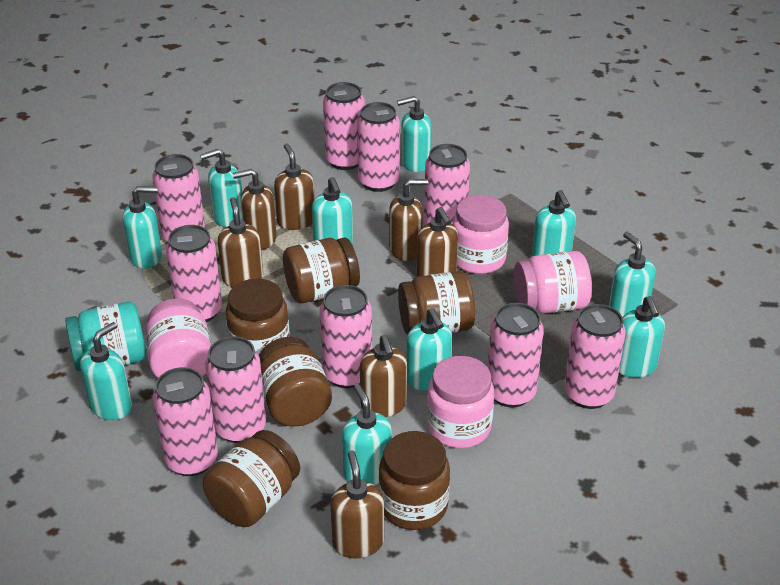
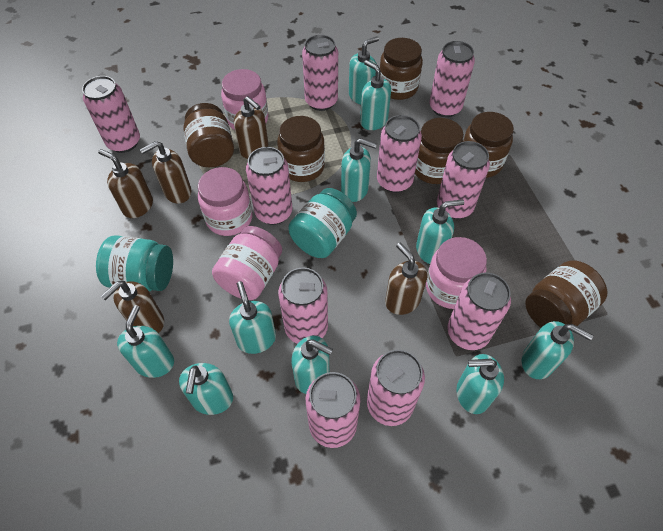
brown soap dispenser: [218,197,263,287] [233,169,276,250] [274,144,315,230] [331,451,384,559] [360,335,407,417] [389,179,428,261] [417,207,458,277] = 7 -> [98,149,153,218] [101,281,164,333] [140,141,191,204] [234,96,268,159] [385,243,427,315] = 5
turquoise jar: [65,301,146,371] = 1 -> [96,235,173,292] [288,188,357,258] = 2

